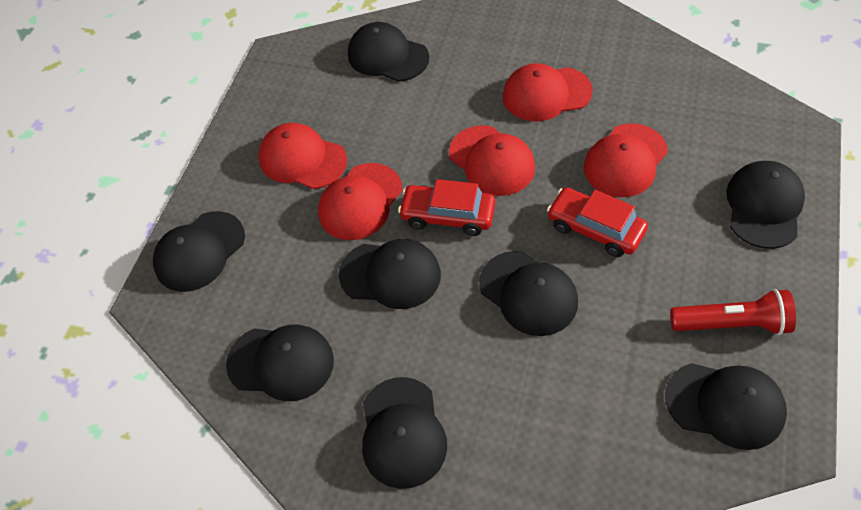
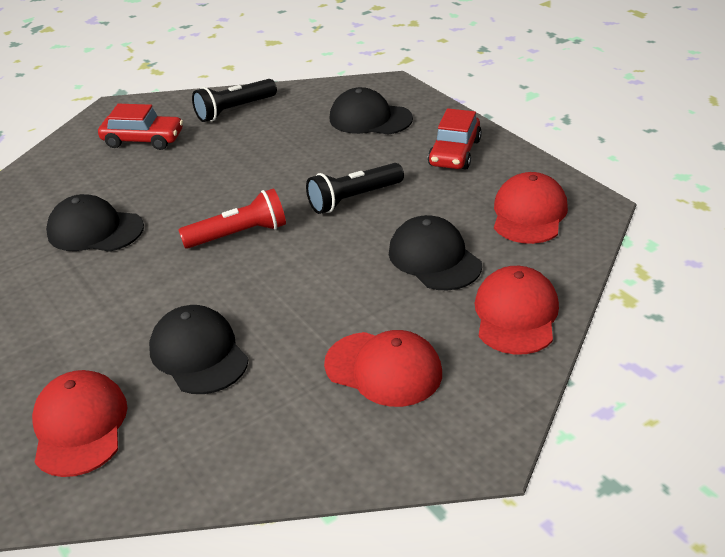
black cap: [153,211,245,292] [226,324,334,401] [339,239,441,309] [348,22,429,82] [362,377,447,489] [479,251,578,336] [665,363,787,450] [726,161,805,249] = 8 -> [46,194,144,252] [149,305,249,394] [330,87,413,135] [389,215,482,291] = 4
black flashlight: none = 0 -> [192,79,277,122] [306,163,404,214] = 2
red cap: [258,123,347,189] [318,163,402,240] [449,125,535,196] [503,63,593,122] [584,123,668,197] = 5 -> [32,370,128,477] [324,330,442,407] [475,266,559,355] [494,172,568,244] = 4

